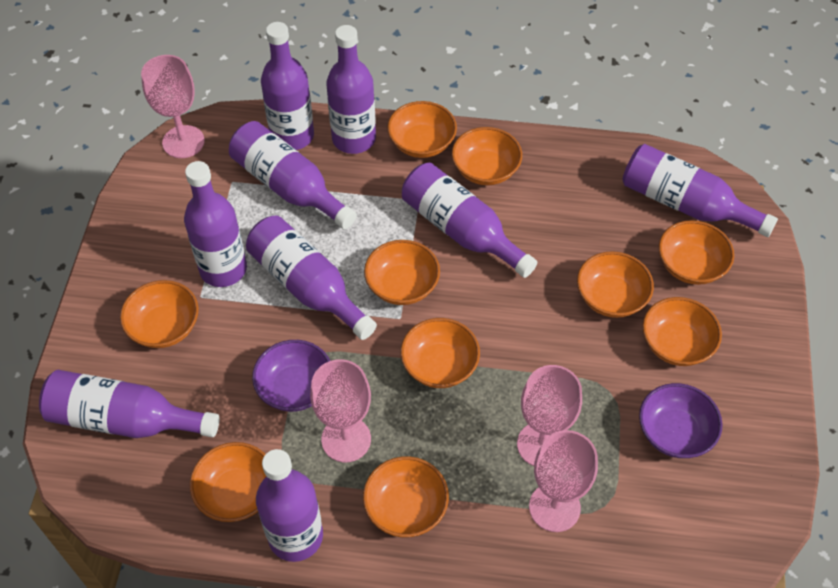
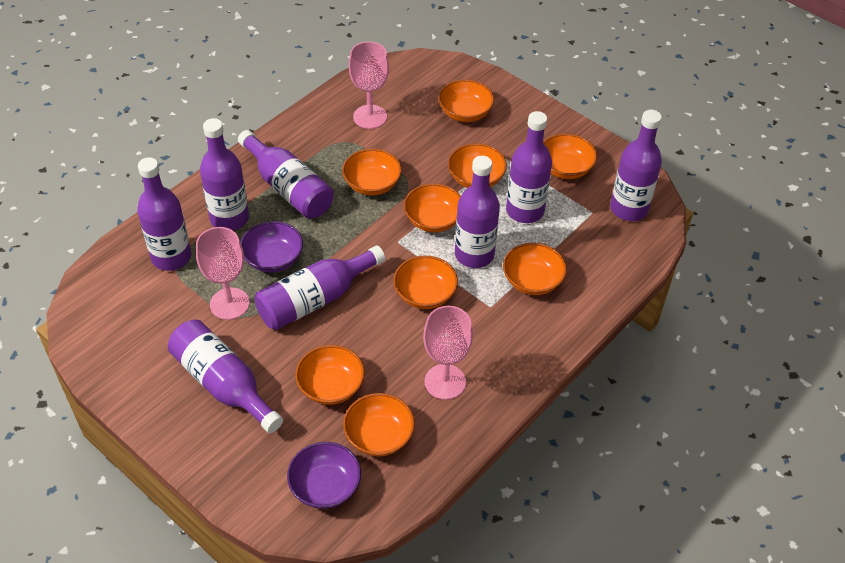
orange bowl: [120,280,199,348] [190,442,266,522] [363,456,449,537] [364,240,440,305] [387,101,457,158] [401,318,480,388] [452,127,522,185] [577,251,654,318] [643,297,722,366] [659,220,734,285] = 10 -> [295,345,365,405] [342,149,402,196] [343,393,415,456] [393,255,458,309] [404,183,461,232] [438,80,494,122] [448,143,507,188] [503,243,567,295] [543,133,597,179] = 9
pink goblet: [141,55,205,158] [310,359,371,462] [517,365,582,466] [529,430,598,532] = 4 -> [196,227,249,320] [349,41,389,129] [423,306,473,400] = 3
purple bottle: [39,370,219,438] [184,161,247,287] [229,121,357,229] [246,216,377,340] [256,449,323,562] [261,22,314,150] [326,25,376,154] [402,163,537,278] [622,144,778,237] = 9 -> [137,157,191,271] [168,320,283,433] [200,118,249,230] [238,130,334,219] [255,246,385,330] [455,156,500,268] [506,111,552,223] [610,110,662,221] = 8

